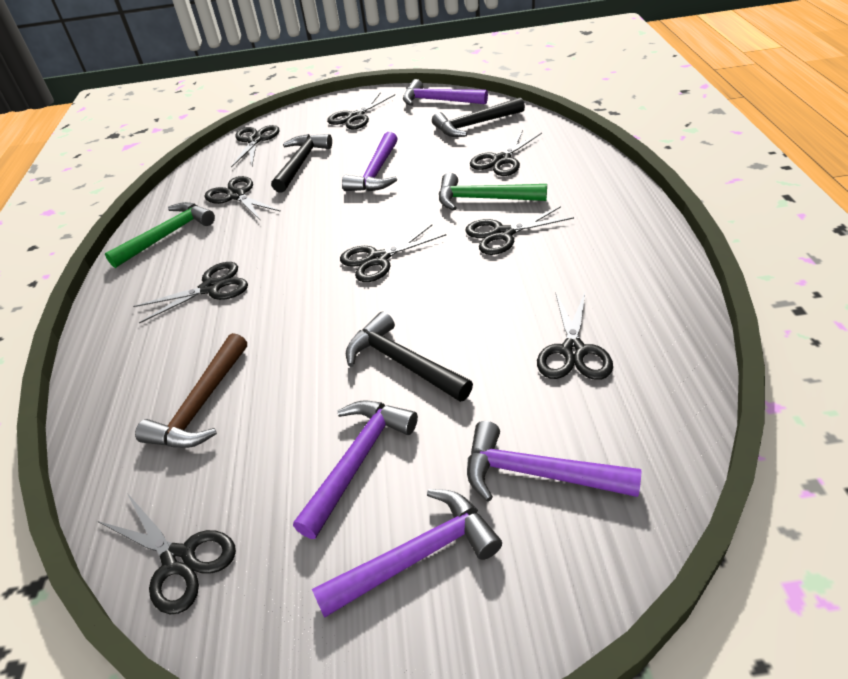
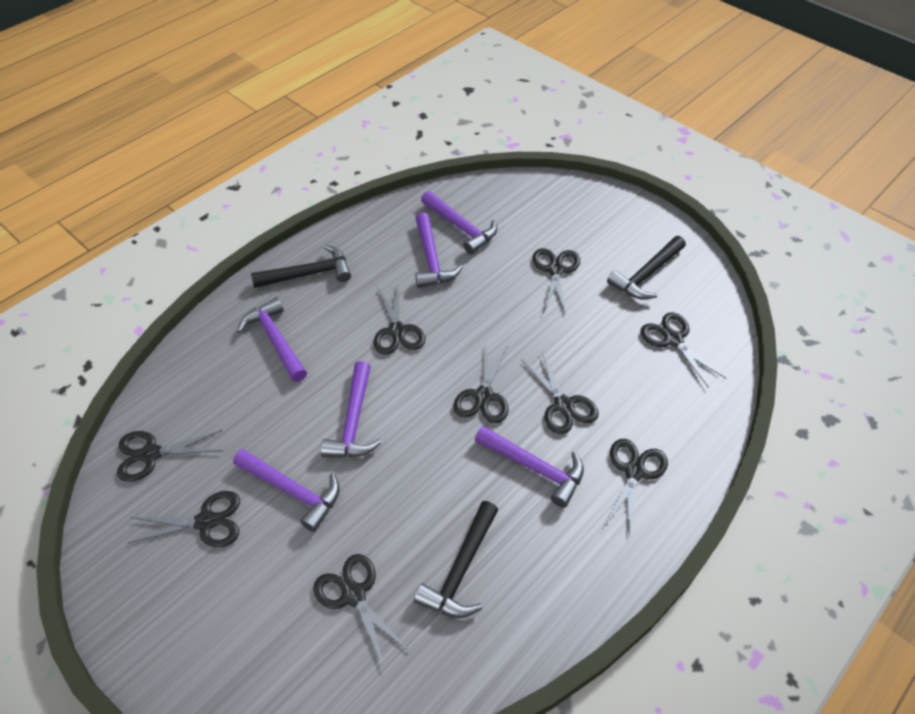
brown hammer: [135,333,247,448] = 1 -> none = 0
green hammer: [105,202,215,268] [439,173,547,211] = 2 -> none = 0
purple hammer: [293,400,418,539] [312,489,502,618] [342,132,398,192] [403,79,488,106] [467,421,641,502] = 5 -> [233,449,340,532] [237,297,307,382] [321,361,382,457] [415,213,463,288] [421,191,497,254] [475,426,584,508] = 6

